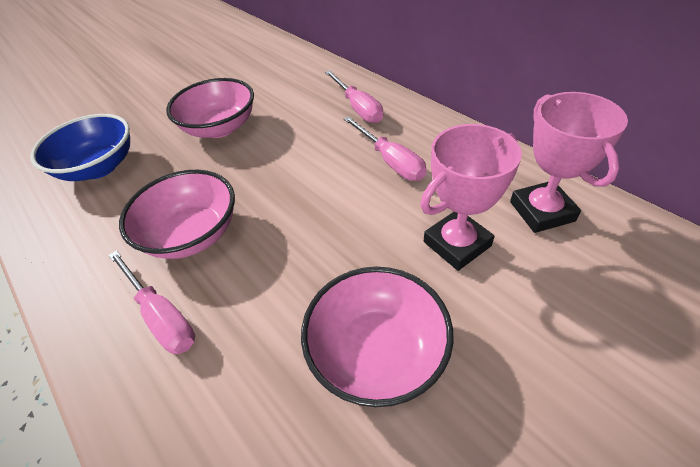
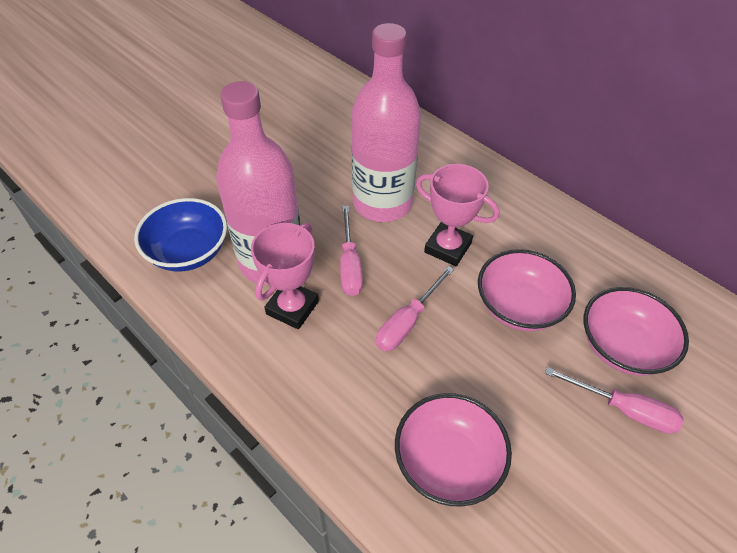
pink bottle: none = 0 -> [216,81,300,285] [351,23,421,222] = 2

